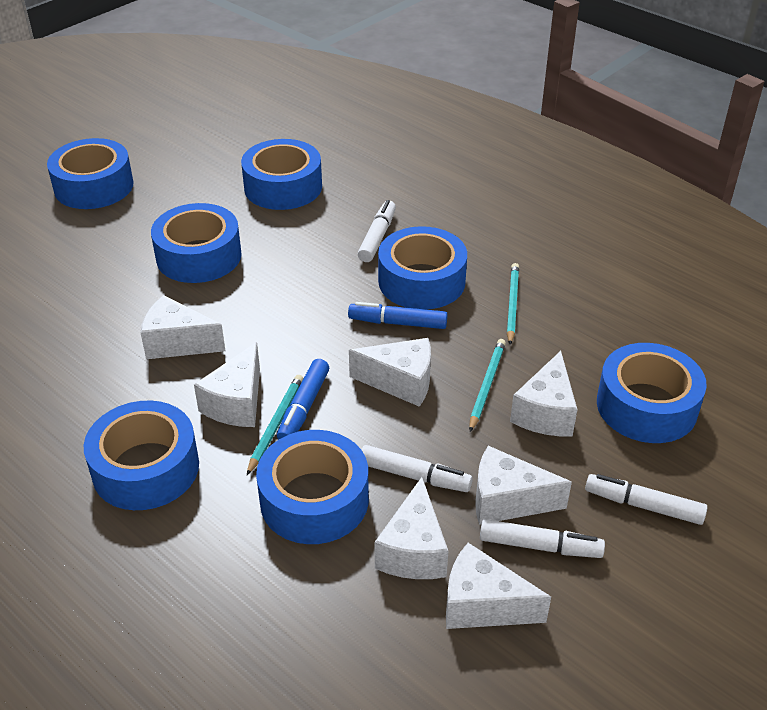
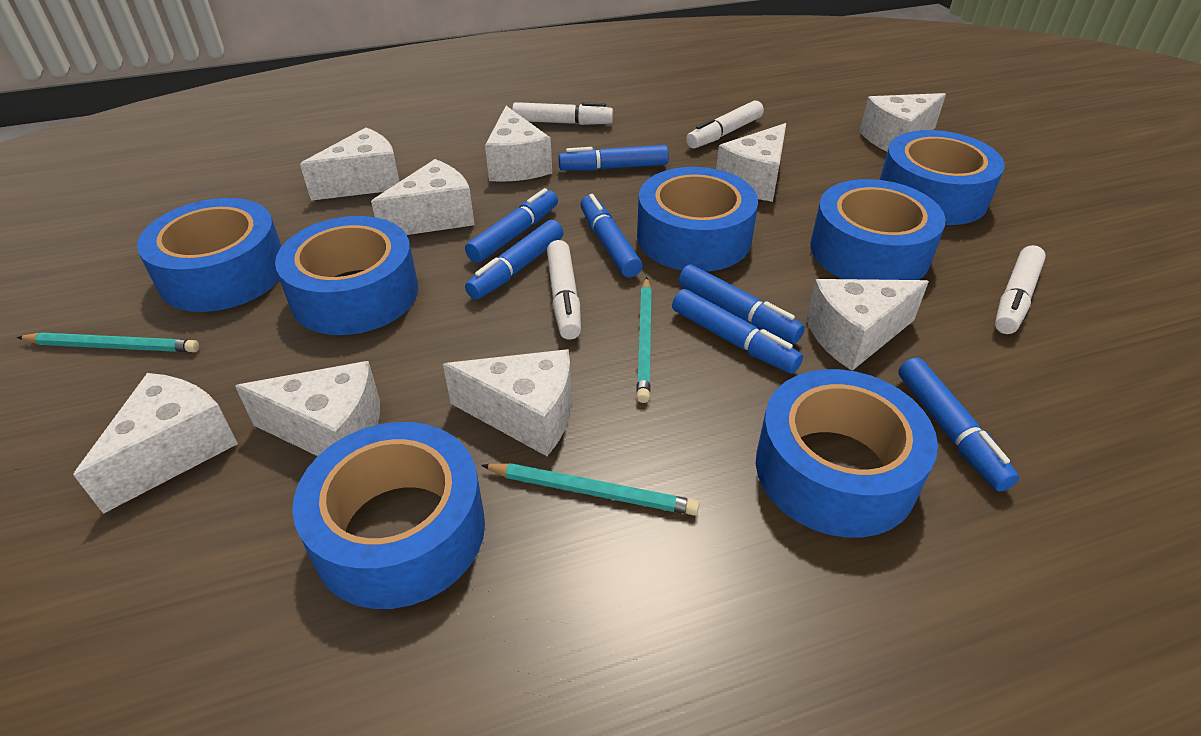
blue marker: [277,359,329,440] [348,302,448,329] = 2 -> [465,188,558,263] [465,220,563,299] [558,145,669,171] [581,194,643,278] [672,289,803,374] [679,264,805,344] [898,357,1019,492] = 7
white cheese: [140,295,225,359] [194,342,260,427] [349,338,431,407] [374,477,448,579] [446,543,551,629] [475,446,572,525] [510,351,577,437] = 7 -> [73,373,238,514] [235,361,380,456] [300,127,400,201] [371,159,475,235] [443,349,571,456] [485,106,552,182] [716,123,786,202] [806,279,929,371] [859,93,946,152] = 9

